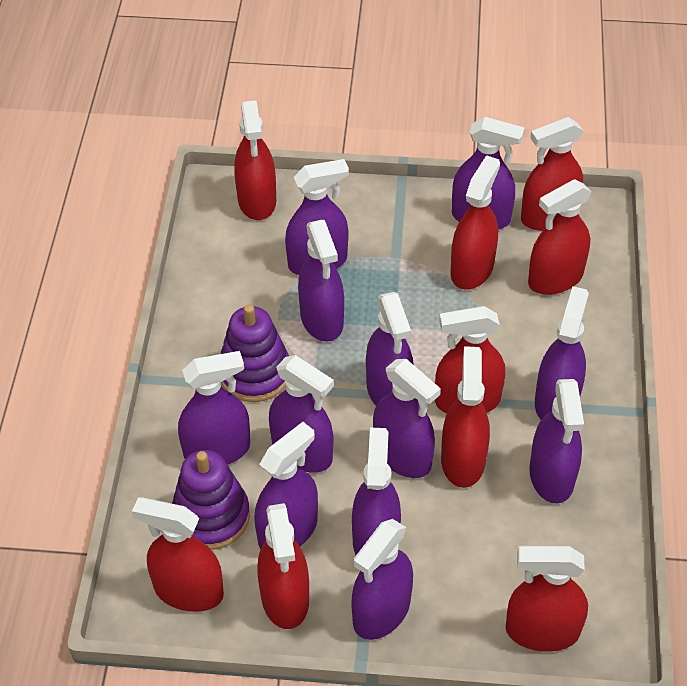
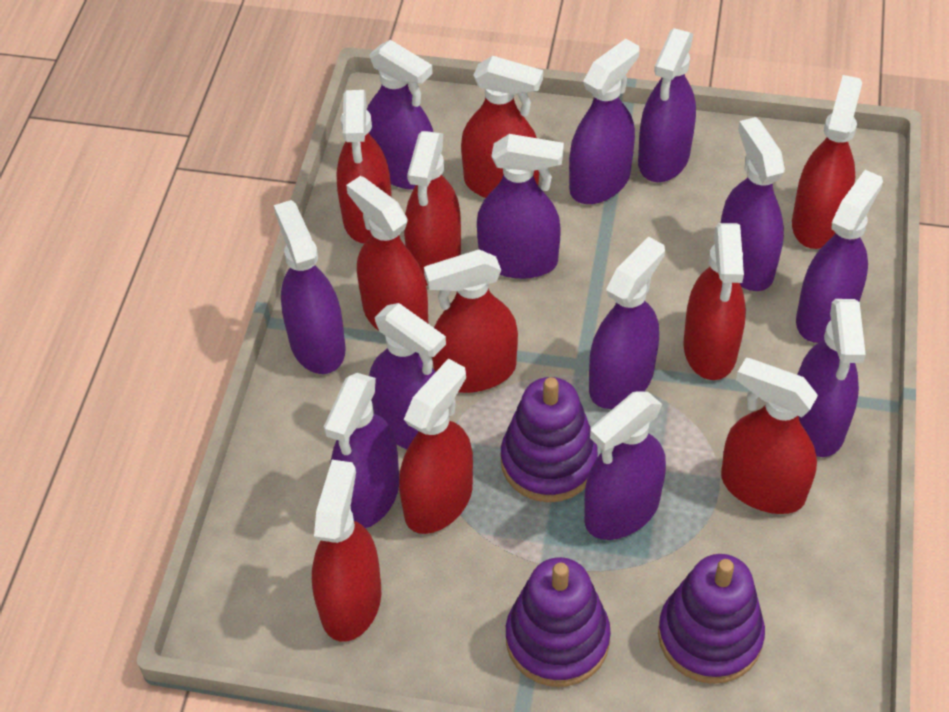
purple stacking toy: [172,450,250,550] [221,304,289,402] = 2 -> [501,377,598,502] [506,557,611,687] [658,554,765,684] = 3
red spray bottle: [132,497,224,612] [234,100,276,220] [257,503,309,629] [435,306,505,413] [441,346,490,488] [451,155,500,290] [506,546,588,652] [521,117,583,231] [528,179,591,295] = 9 -> [312,460,381,642] [336,90,392,243] [346,176,428,331] [399,359,473,534] [404,131,461,286] [424,250,518,393] [461,56,543,198] [684,223,746,380] [721,358,818,514] [792,75,862,249] = 10

